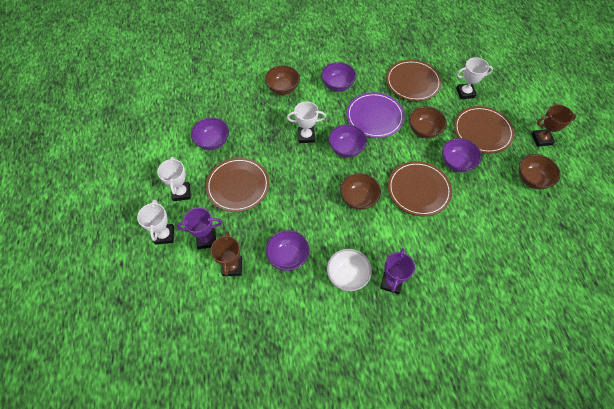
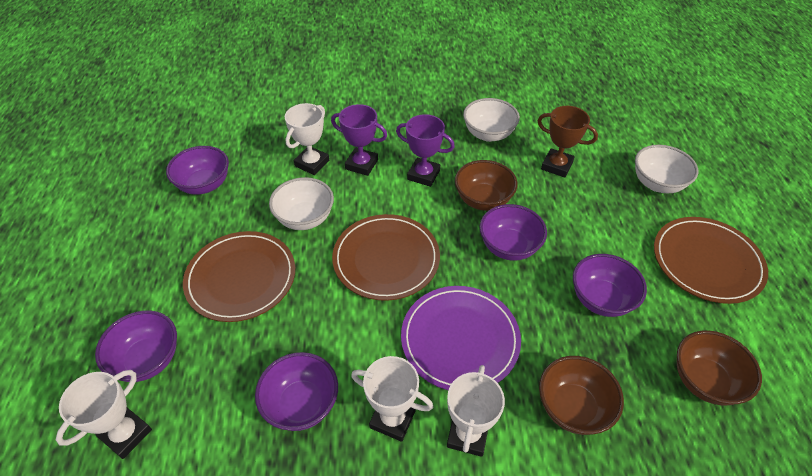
brown bowl: [265,65,300,95] [340,173,381,210] [409,106,447,139] [519,154,560,190] = 4 -> [455,160,517,211] [539,356,624,435] [677,330,762,405] = 3
brown plate: [206,157,269,212] [386,60,442,101] [388,161,452,217] [454,106,515,154] = 4 -> [183,231,295,322] [332,214,440,301] [654,217,768,304] = 3
brown trophy: [211,231,242,276] [531,105,576,147] = 2 -> [538,106,598,178] = 1
white bowl: [327,249,372,291] = 1 -> [269,177,334,230] [463,98,520,142] [635,145,698,193] = 3

